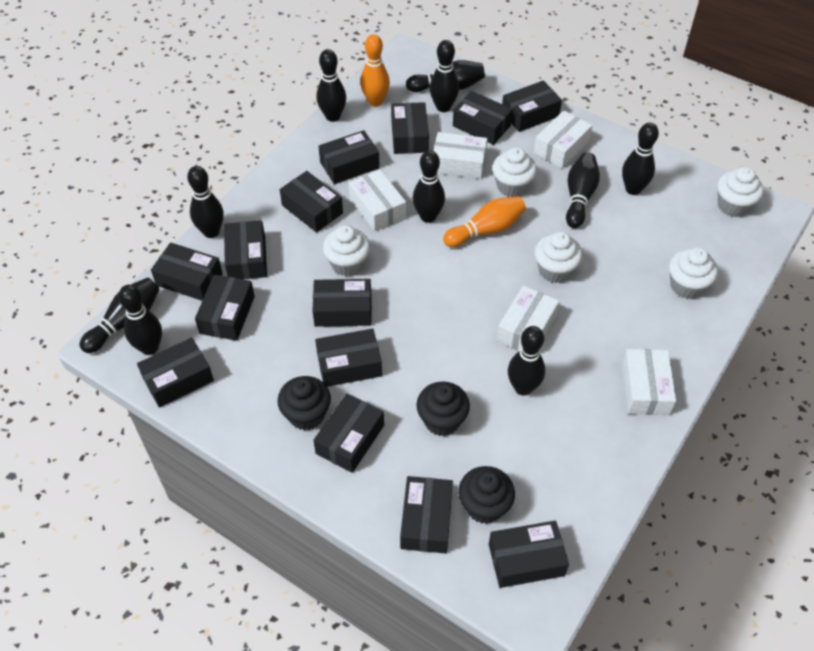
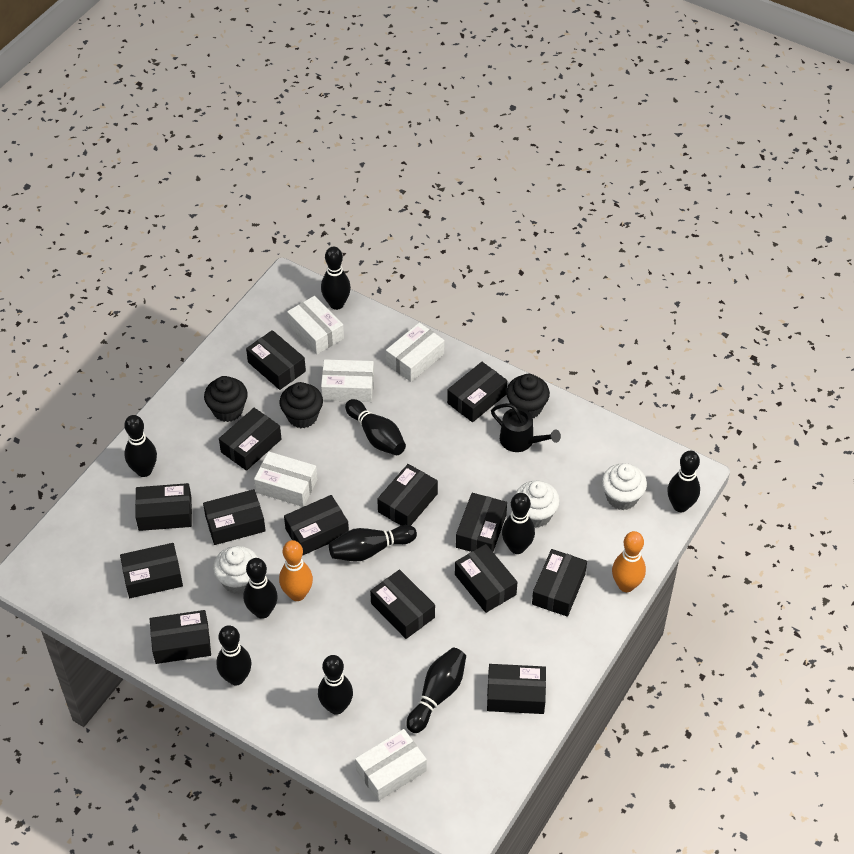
black watering can: none = 0 -> [491,403,561,452] = 1
white cupcake: [323,225,370,276] [492,147,537,197] [535,232,582,283] [669,247,718,299] [717,167,763,217] = 5 -> [213,546,258,594] [515,481,560,528] [602,463,647,510] = 3

